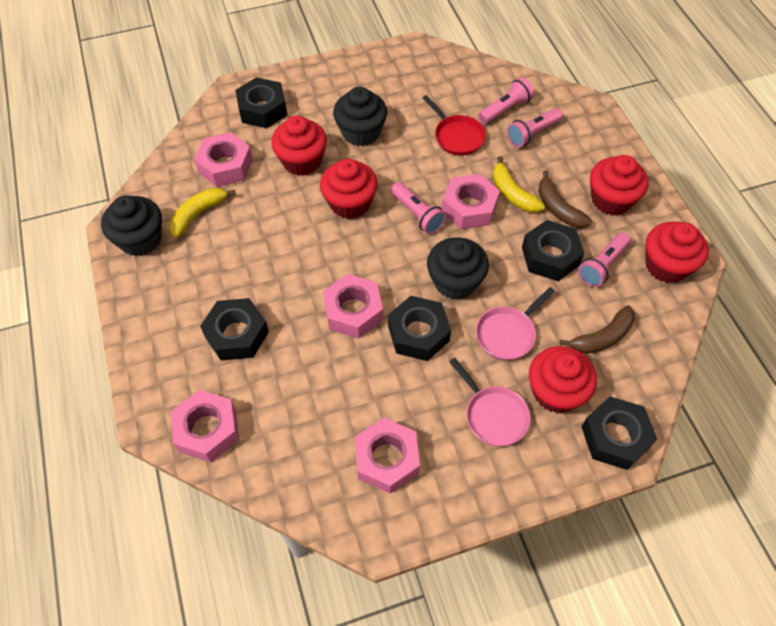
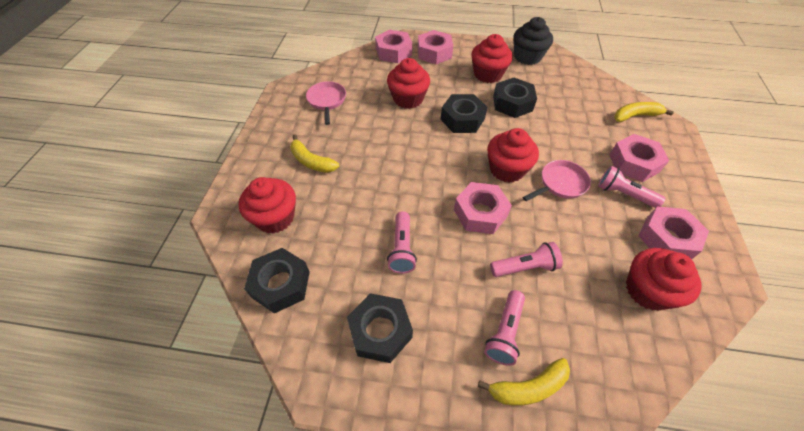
black cupcake: [101,195,162,256] [333,87,387,146] [427,237,489,300] = 3 -> [513,17,553,65] = 1
black nut: [200,298,269,361] [235,77,287,128] [388,296,451,361] [522,220,584,281] [581,396,657,470] = 5 -> [244,248,310,314] [347,293,413,363] [441,94,487,133] [493,78,537,118] = 4
brown banana: [538,170,592,228] [560,305,635,354] = 2 -> none = 0
red pan: [423,95,486,155] = 1 -> none = 0
yellow banana: [169,188,236,238] [493,156,545,213] = 2 -> [290,134,339,173] [478,358,570,406] [614,102,674,122] = 3

